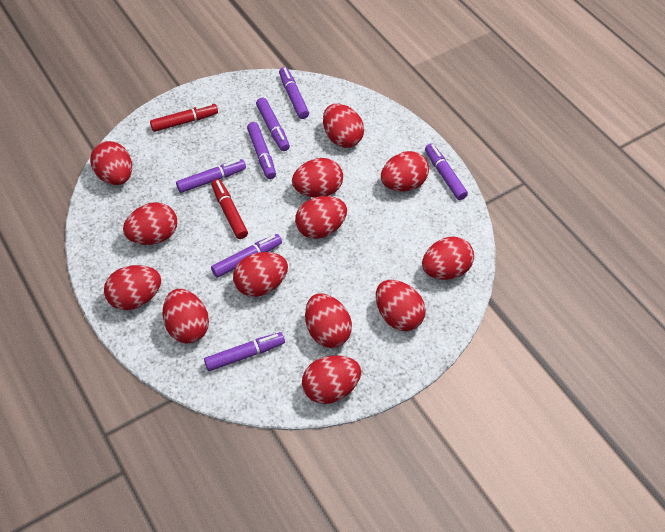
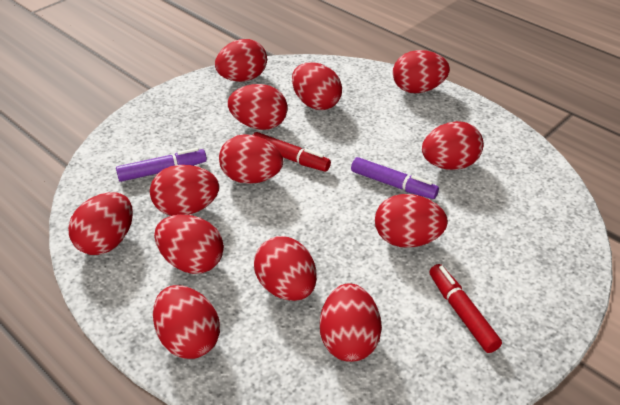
purple marker: [176,159,246,193] [204,332,285,371] [211,234,282,278] [247,122,276,179] [256,98,290,151] [279,67,309,119] [425,143,468,200] = 7 -> [116,148,207,182] [351,157,439,199] = 2

